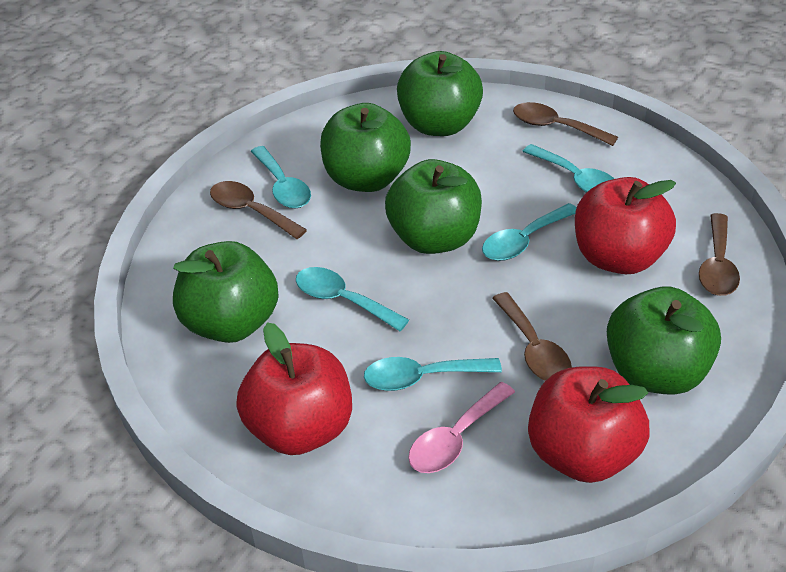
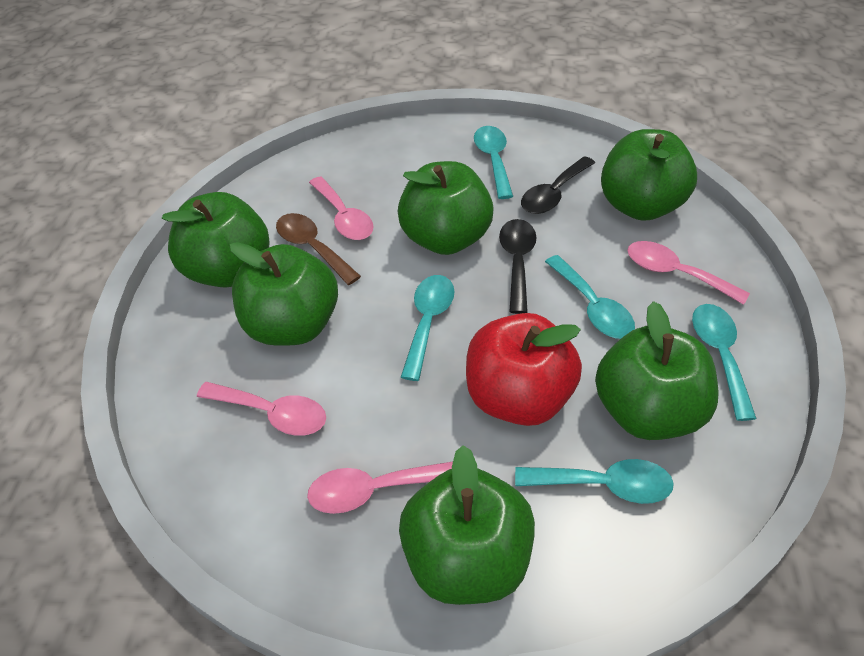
black spoon: none = 0 -> [499,219,537,314] [521,156,595,214] = 2
brown spoon: [210,181,307,239] [492,292,572,381] [513,102,618,146] [699,213,740,296] = 4 -> [276,213,361,285] = 1
green apple: [173,241,279,343] [320,103,411,192] [385,159,482,254] [397,51,483,136] [607,286,721,395] = 5 -> [162,192,270,288] [230,242,338,346] [398,161,494,255] [399,445,535,605] [595,301,719,440] [601,129,697,221] = 6
pink spoon: [408,382,515,473] = 1 -> [197,382,326,436] [307,461,453,514] [309,176,374,240] [627,241,750,305] = 4
red apple: [236,322,352,455] [528,366,650,483] [575,177,676,274] = 3 -> [466,313,582,426] = 1

